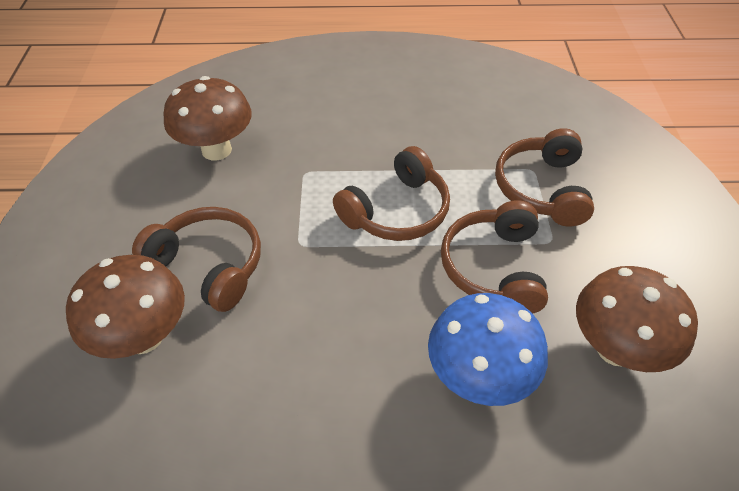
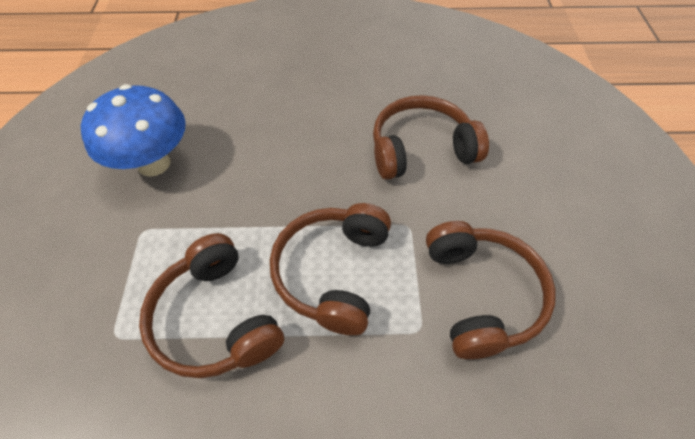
brown mushroom: [66,255,185,359] [163,76,252,160] [576,266,698,372] = 3 -> none = 0

